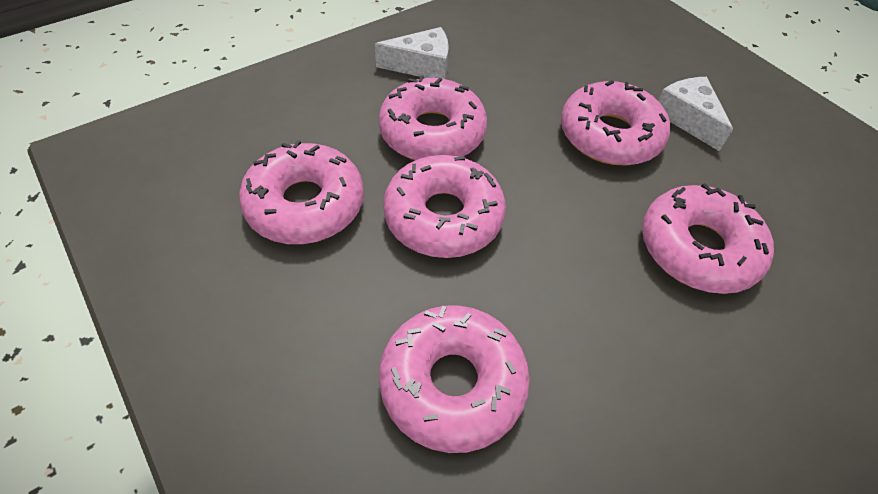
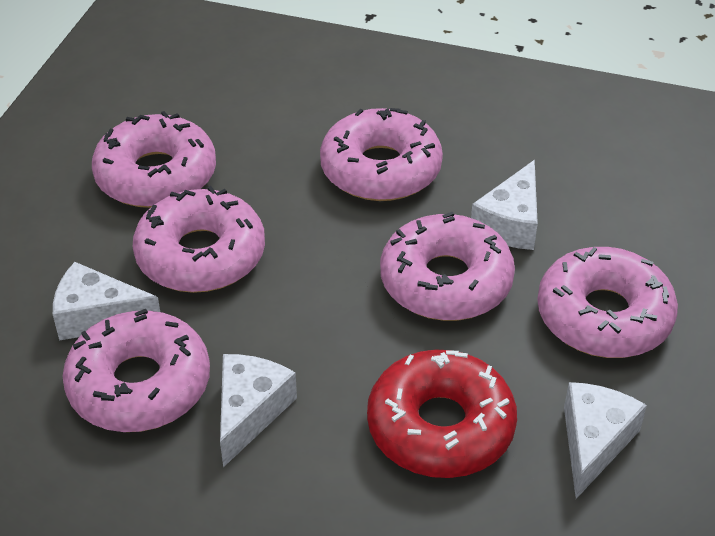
red donut: none = 0 -> [367,350,517,478] = 1
white cheese: [375,27,449,79] [658,77,733,151] = 2 -> [53,262,160,340] [220,354,297,467] [471,160,538,250] [564,382,647,499] = 4

